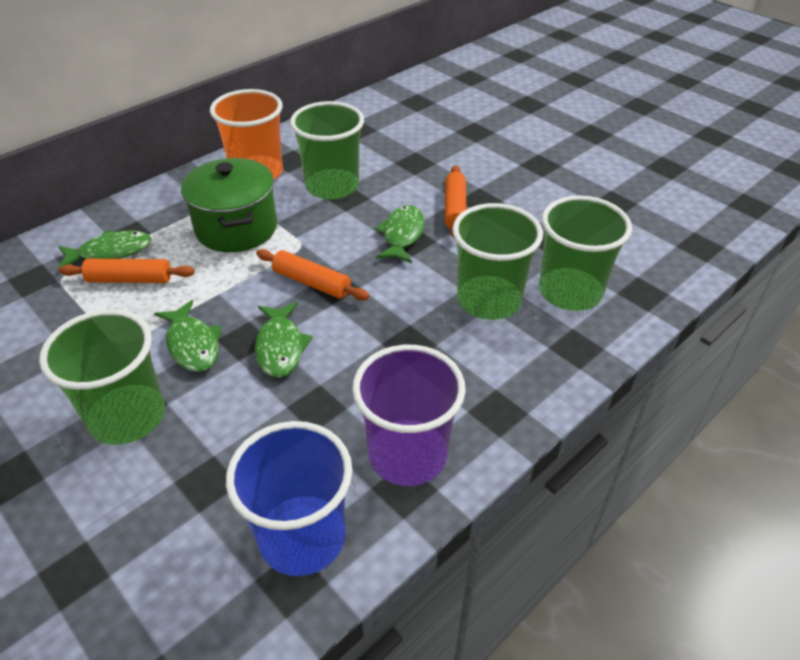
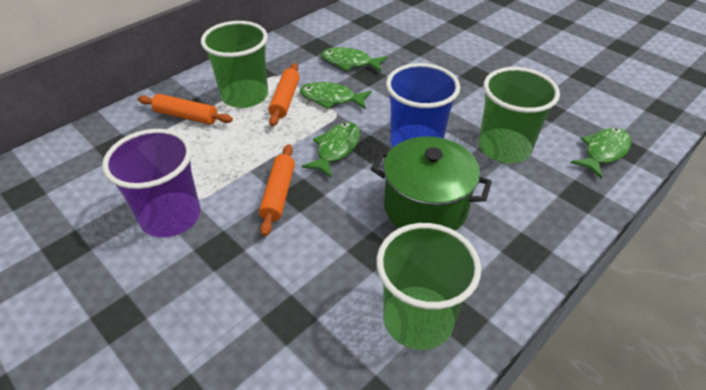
green cup: [39,309,165,445] [290,101,364,200] [452,203,543,320] [539,196,632,311] = 4 -> [201,21,268,108] [376,223,481,350] [479,67,560,163] = 3
orange cup: [210,89,283,179] = 1 -> none = 0

